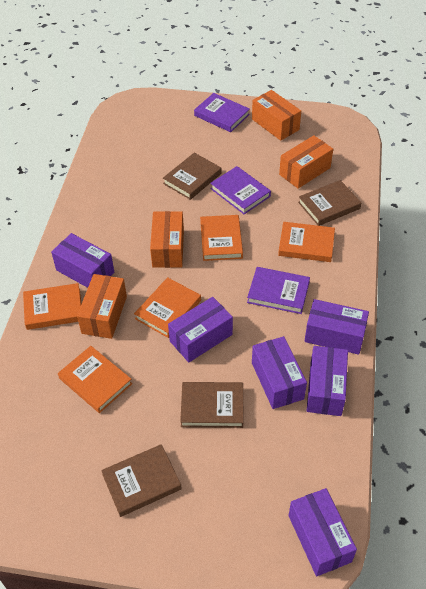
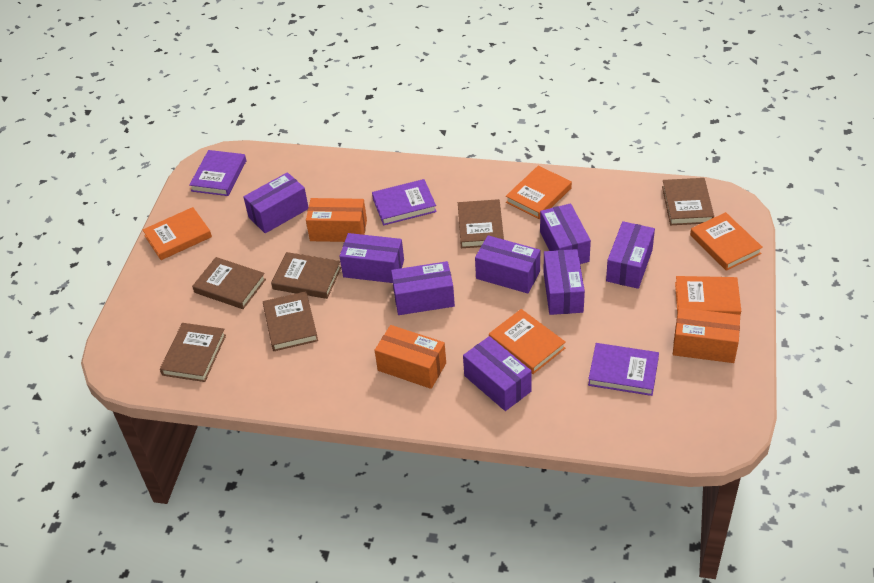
brown book: [101,444,182,517] [163,153,222,200] [180,382,244,428] [298,180,361,226] = 4 -> [160,323,226,382] [192,257,266,309] [263,291,318,351] [271,252,341,299] [458,199,504,248] [662,178,714,225] = 6
orange box: [77,274,127,339] [150,211,184,268] [252,90,301,141] [279,135,333,189] = 4 -> [306,198,367,242] [375,325,446,389] [673,308,740,363] = 3
purple box: [51,233,114,288] [168,297,233,362] [252,336,307,409] [288,488,357,576] [304,299,369,355] [307,346,348,416] = 6 -> [243,172,308,233] [339,233,404,283] [391,261,455,315] [463,336,532,411] [475,235,540,294] [540,203,591,264] [544,249,585,315] [606,221,655,289] = 8

